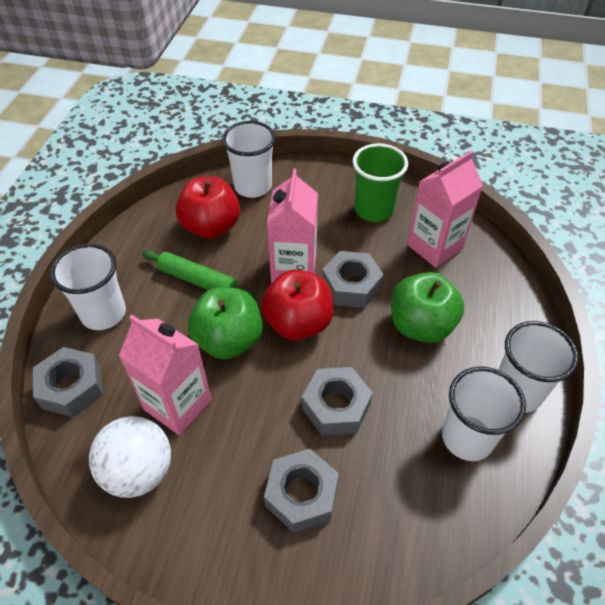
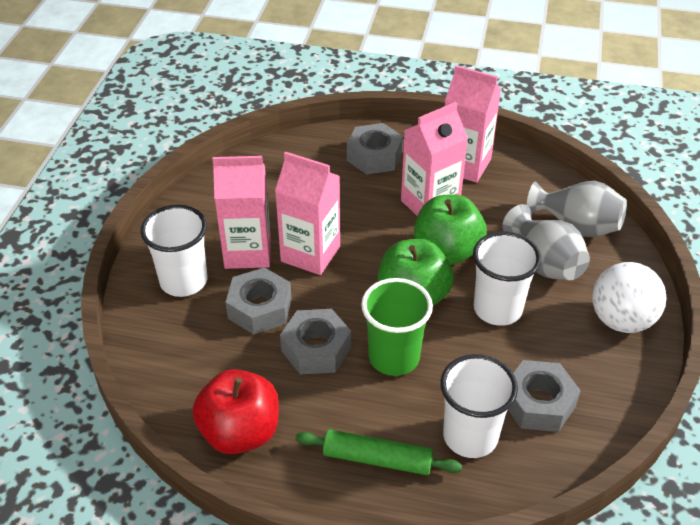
grey vase: none = 0 -> [502,204,590,280] [527,181,627,237] = 2
pink carton: [119,315,212,435] [267,169,318,284] [407,150,483,268] = 3 -> [212,156,271,269] [275,152,340,275] [401,102,468,216] [445,65,501,183] = 4
red apple: [175,176,240,239] [261,269,334,340] = 2 -> [192,369,279,454] = 1
white cup: [50,244,126,330] [222,121,276,198] [442,366,526,461] [498,321,579,413] = 4 -> [140,205,207,297] [440,354,518,458] [473,232,541,326] = 3

